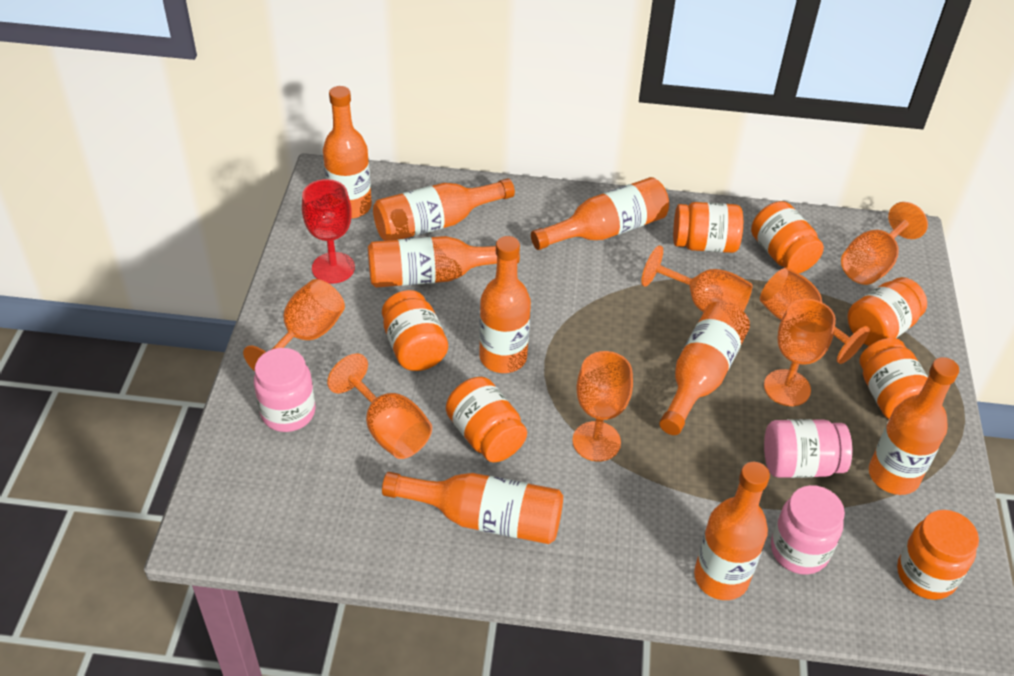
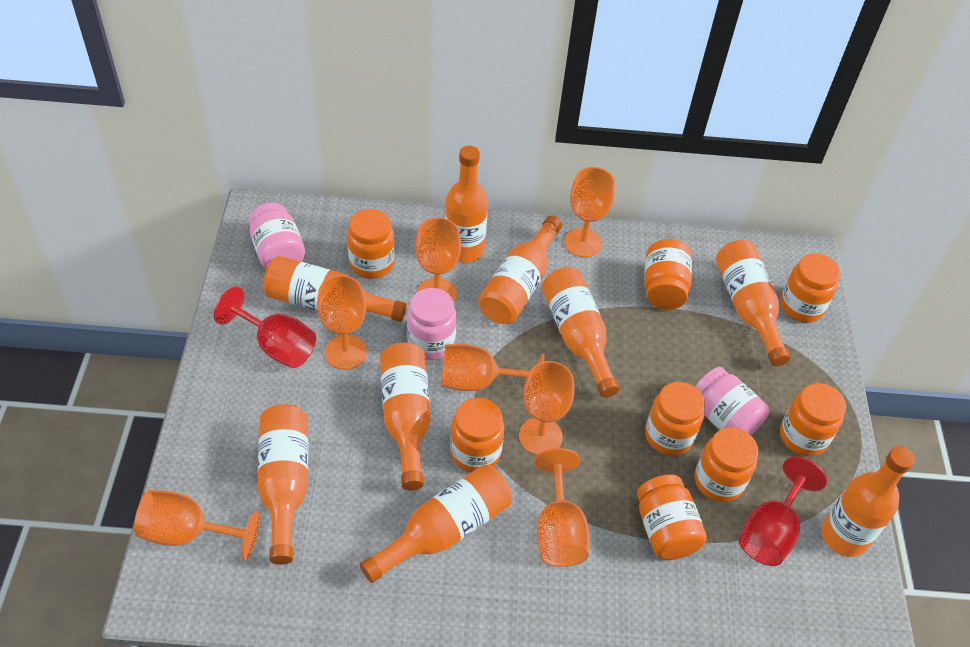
orange jar: [382,290,448,371] [446,377,527,462] [673,202,743,253] [751,201,824,273] [848,277,927,346] [859,338,928,419] [897,510,979,600] = 7 -> [347,209,395,279] [450,398,505,472] [637,475,707,560] [644,239,692,310] [645,382,705,456] [694,427,758,502] [780,383,846,456] [781,253,840,323] = 8
red goblet: [302,179,355,283] = 1 -> [214,287,316,368] [739,457,827,566] = 2

